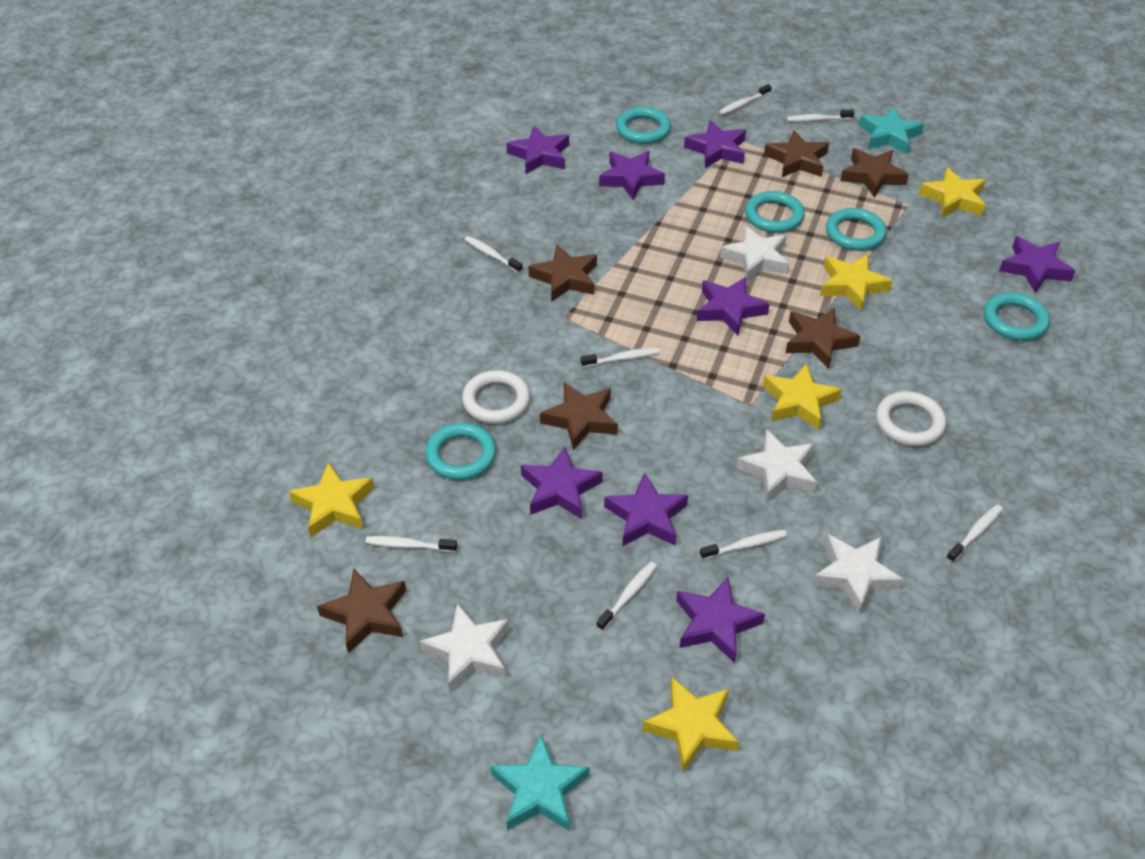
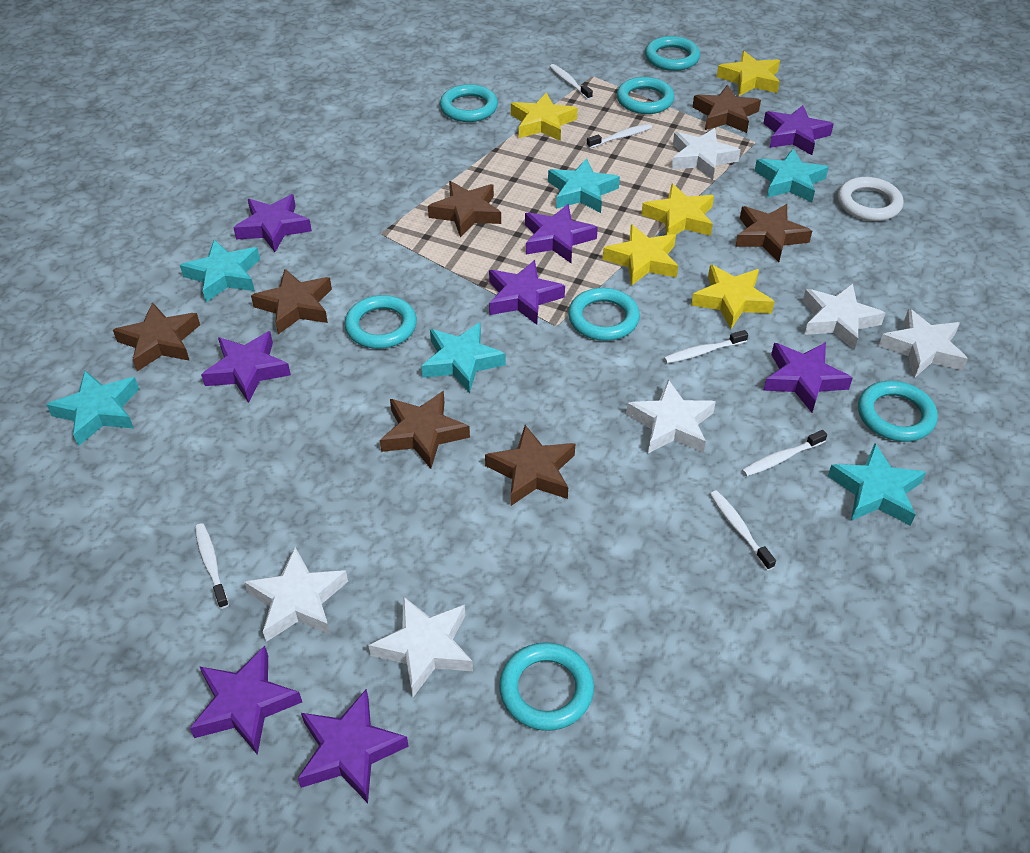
brown star: [317,569,406,654] [528,245,597,302] [540,382,618,450] [764,130,829,177] [786,307,860,369] [840,148,909,198] = 6 -> [113,302,200,371] [251,269,332,334] [380,391,470,469] [428,181,501,238] [485,425,575,506] [692,85,761,133] [735,204,812,262] = 7
turquoise ring: [425,423,496,480] [616,107,671,144] [745,191,805,233] [826,208,887,251] [984,292,1050,341] = 5 -> [345,295,417,349] [440,84,498,122] [499,642,594,731] [568,288,640,341] [617,77,675,114] [645,36,700,71] [858,381,938,442] = 7
turquoise star: [490,735,590,831] [859,107,924,154] = 2 -> [46,371,139,446] [180,240,260,302] [421,322,506,393] [548,158,620,213] [754,149,829,202] [828,443,926,526] = 6
white ring: [462,370,530,424] [876,391,947,446] = 2 -> [838,177,903,221] = 1
white star: [420,603,510,692] [720,225,789,282] [736,429,817,501] [812,534,904,613] = 4 -> [244,547,348,642] [368,596,473,697] [626,379,716,453] [672,128,741,180] [803,283,886,350] [879,308,968,378] = 6
white toothbrush: [365,536,457,552] [465,236,523,273] [581,347,660,368] [596,562,657,631] [700,530,787,560] [719,84,772,115] [787,109,854,122] [946,505,1003,563] = 8 -> [195,523,229,609] [549,64,593,100] [587,124,652,149] [664,330,748,363] [710,490,776,571] [742,430,827,477] = 6

